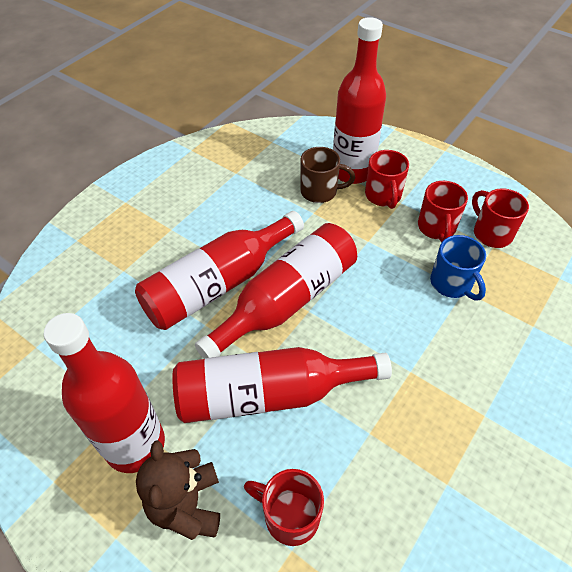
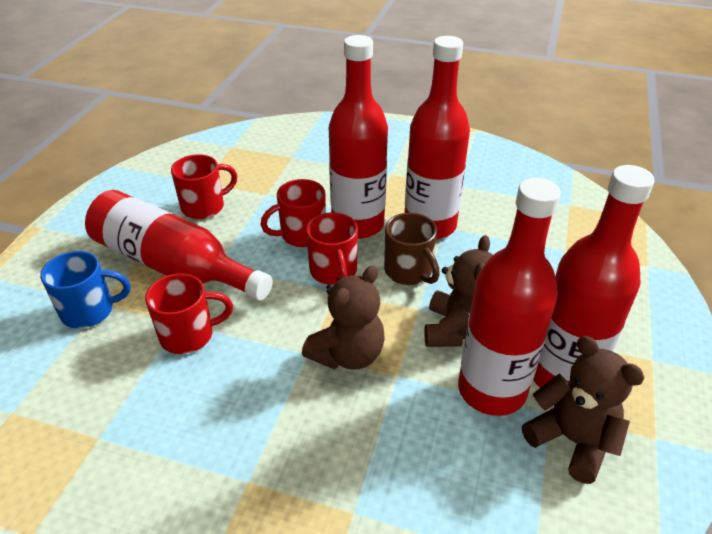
brown teddy bear: [136,440,220,540] = 1 -> [302,265,385,370] [424,235,493,347] [522,336,645,484] = 3

